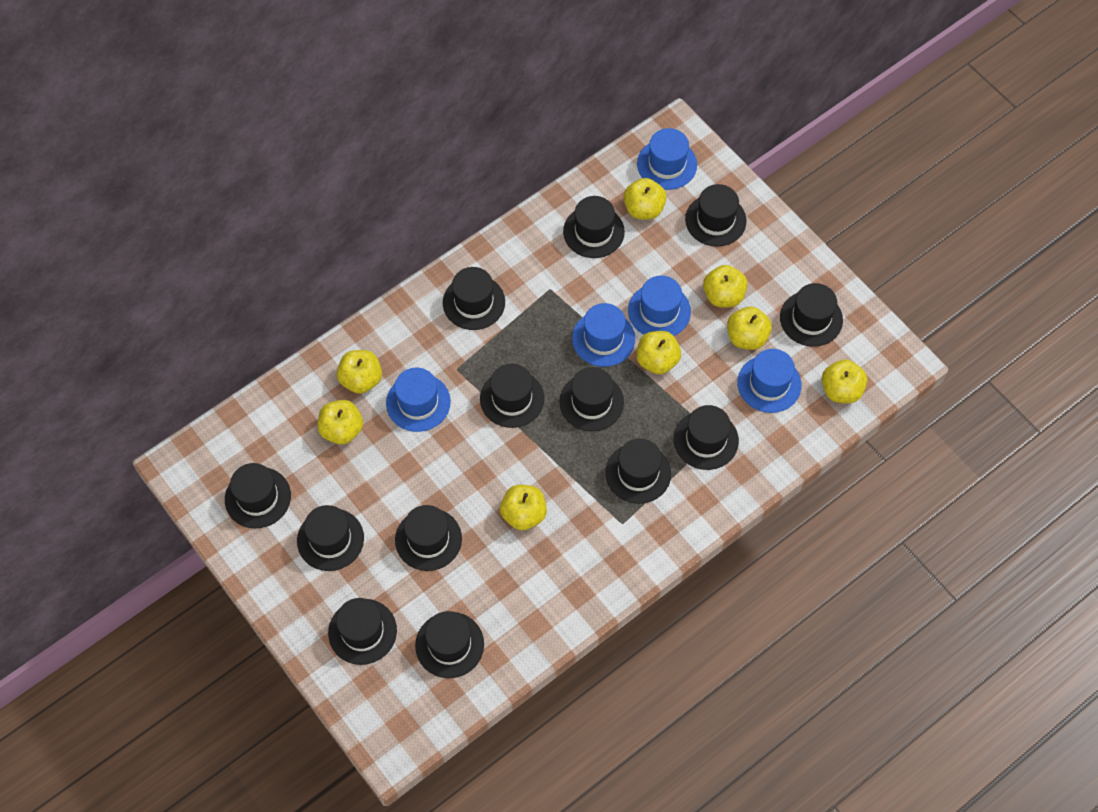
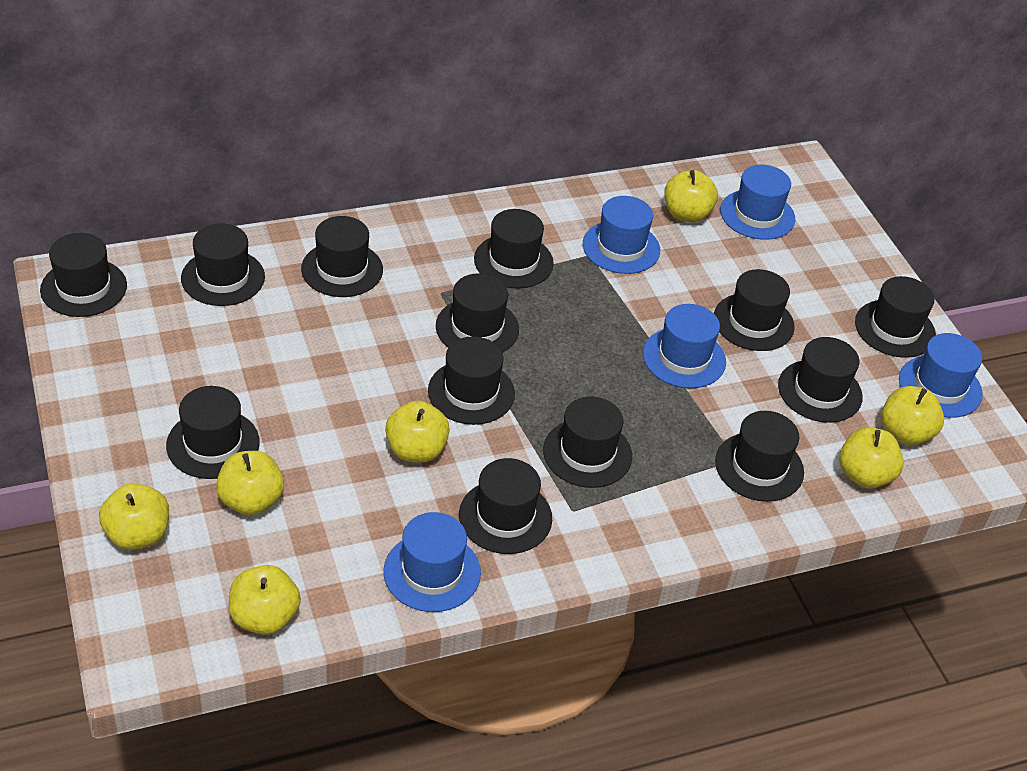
yellow apple: [318,400,363,445] [337,350,382,394] [500,485,547,530] [624,178,667,220] [636,331,681,374] [703,265,747,307] [727,307,772,350] [822,359,867,403] = 8 -> [99,483,169,550] [216,451,284,515] [229,565,301,635] [385,401,450,462] [664,170,718,223] [839,427,904,488] [881,386,944,445] = 7

